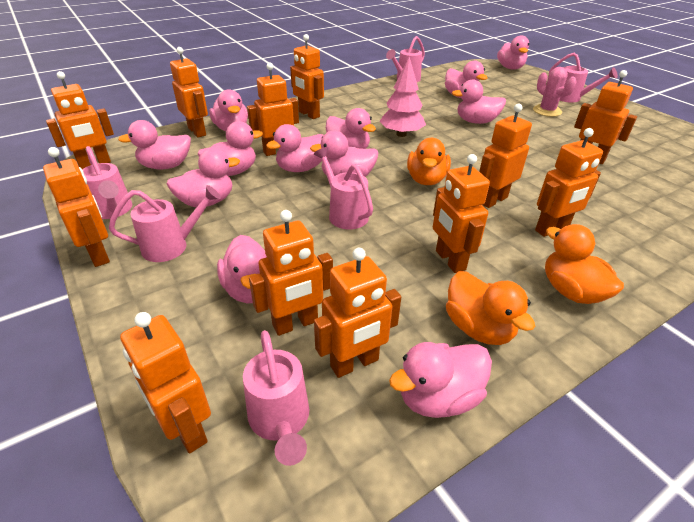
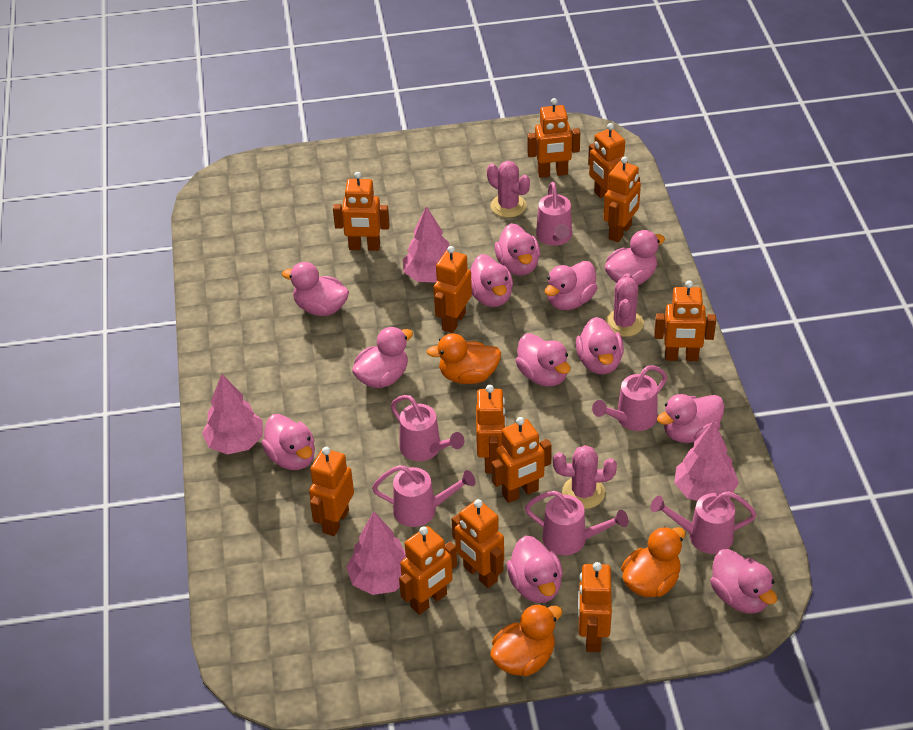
pink cactus: [533,67,577,117] = 1 -> [487,161,530,218] [553,445,617,509] [605,273,644,337] = 3
pink tree: [379,57,426,137] = 1 -> [202,374,263,455] [346,511,406,595] [403,206,449,283] [674,421,739,501] = 4

